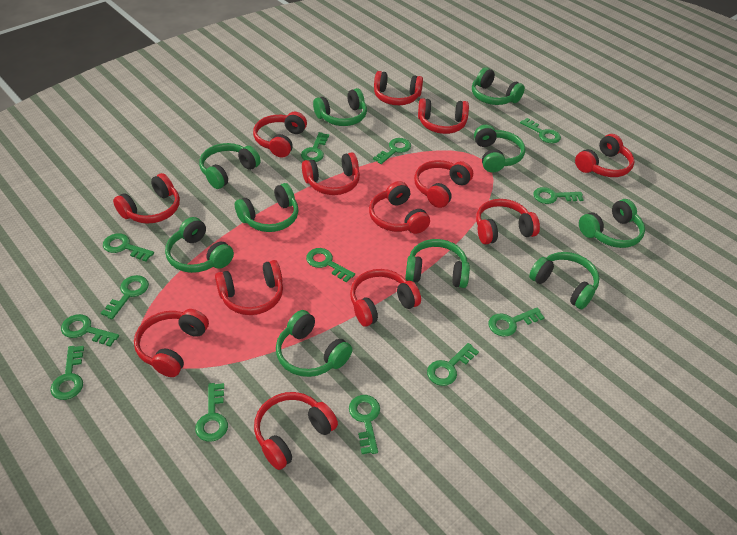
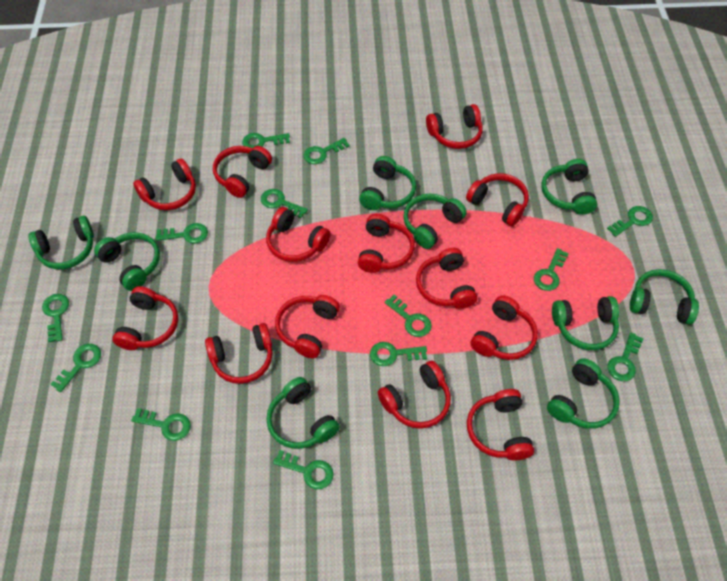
green headphones: [165,217,234,273] [199,143,261,189] [235,183,298,232] [276,310,352,377] [313,88,367,126] [405,239,470,288] [472,67,525,105] [474,125,525,172] [529,252,600,309] [579,199,645,248] = 10 -> [28,216,94,269] [94,232,160,291] [266,377,340,449] [359,156,416,210] [403,194,467,249] [541,159,597,215] [547,358,620,429] [552,296,619,350] [630,269,699,325] = 9

